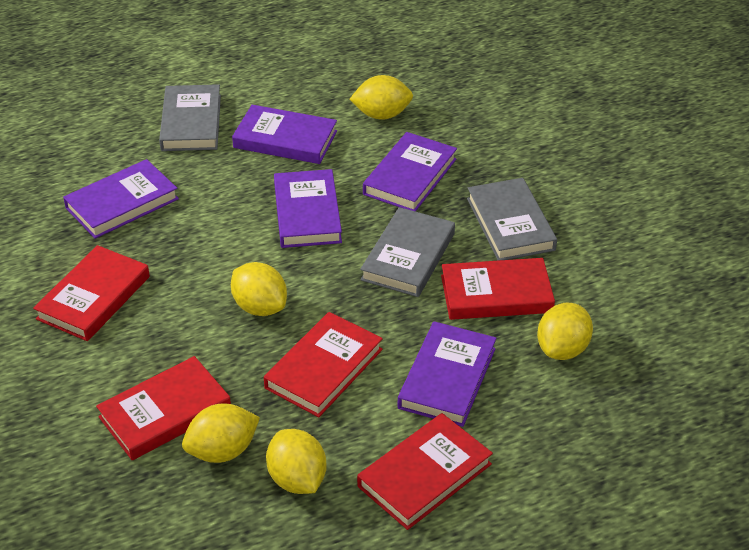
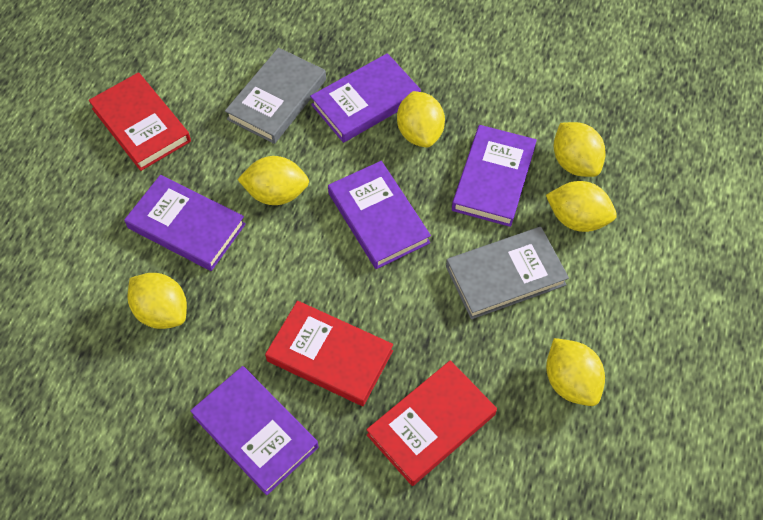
grey book: [159,84,221,151] [360,207,455,297] [467,178,557,261] = 3 -> [225,47,326,144] [446,227,569,319] = 2
red book: [33,245,150,341] [96,356,231,460] [264,312,383,417] [357,413,493,530] [441,258,555,320] = 5 -> [89,72,191,171] [265,301,393,406] [366,360,497,486] = 3
yellow lemon: [182,404,260,463] [231,262,287,316] [266,429,327,494] [350,75,413,120] [537,303,593,360] = 5 -> [128,273,187,329] [237,156,309,205] [397,91,445,147] [546,181,617,232] [546,338,605,406] [553,122,606,177] = 6

